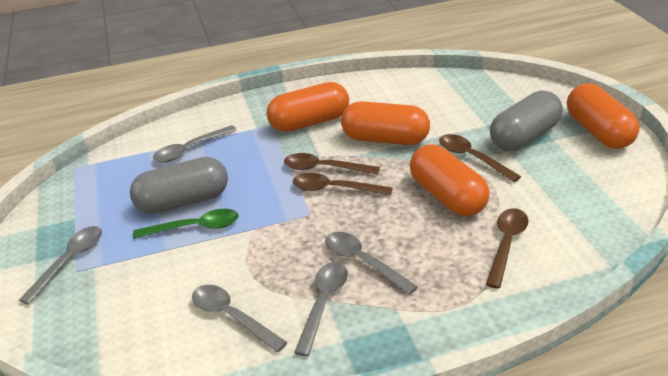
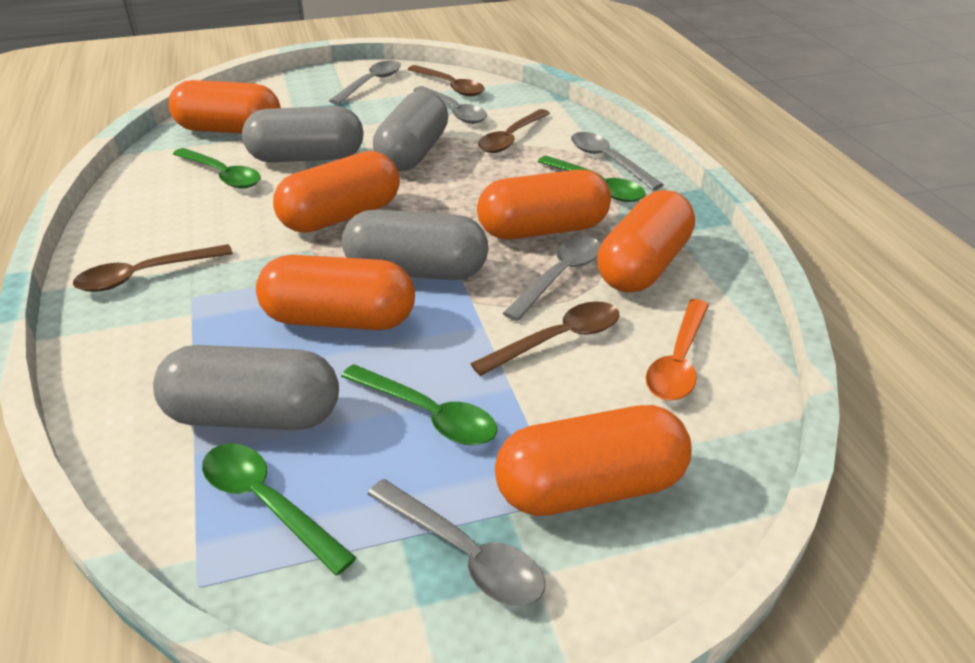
green spoon: [133,209,239,239] = 1 -> [173,148,261,189] [202,443,356,576] [341,364,497,445] [537,156,645,202] = 4
grey capsule: [130,157,228,214] [490,90,563,151] = 2 -> [153,345,339,430] [242,106,363,162] [342,210,488,280] [373,90,448,171] = 4
orange capsule: [267,82,349,132] [341,101,430,145] [410,144,490,216] [567,83,640,149] = 4 -> [169,80,281,134] [256,255,415,330] [273,151,400,233] [477,170,611,240] [495,405,691,516] [597,190,695,293] = 6
orange spoon: none = 0 -> [646,299,709,401] = 1

